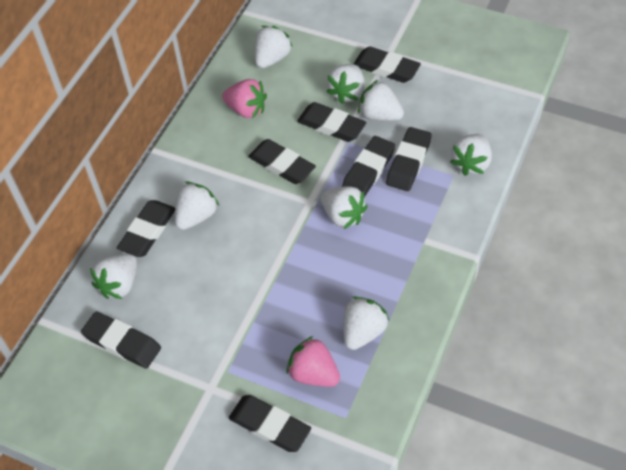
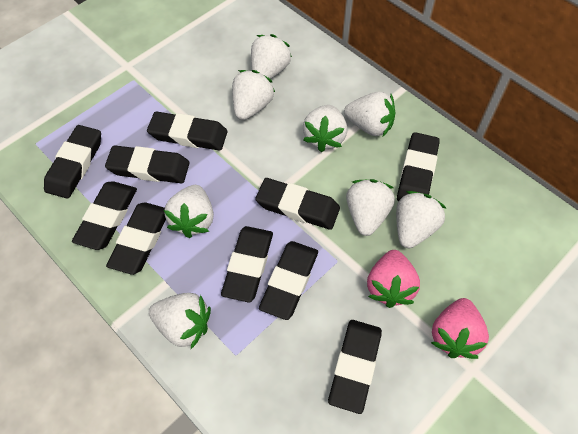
black eraser: [81,311,161,369] [117,200,175,257] [229,395,311,452] [248,139,316,184] [297,102,366,142] [342,136,395,197] [354,46,421,83] [386,127,432,191] = 8 -> [44,125,101,199] [72,181,137,250] [105,145,189,183] [106,202,166,275] [147,112,228,151] [221,226,273,302] [255,178,340,230] [259,241,318,320] [328,320,382,414] [397,132,440,201] = 10

